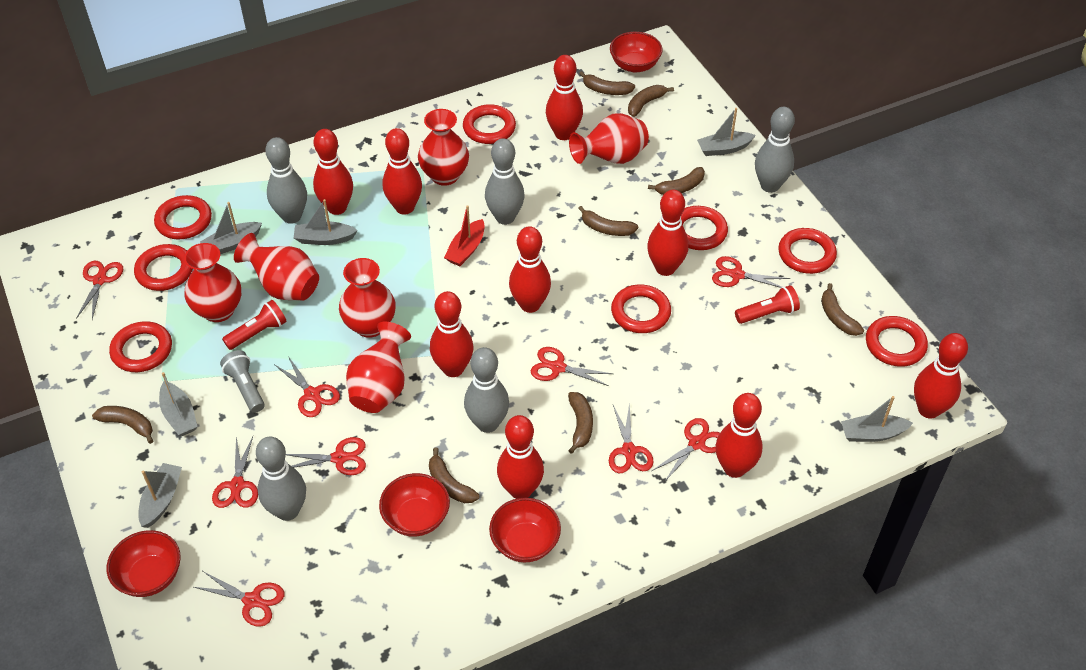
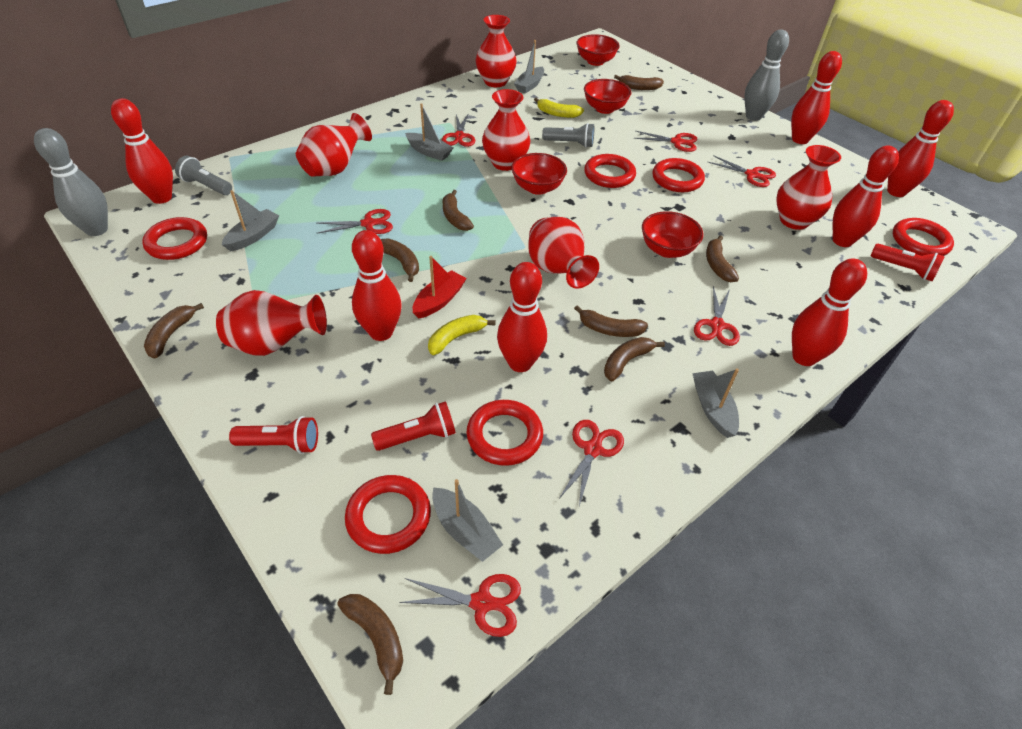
grey boat: [138,463,182,528] [159,372,197,436] [200,202,262,254] [294,199,358,245] [697,108,756,156] [841,396,913,442] = 6 -> [222,190,279,251] [405,103,454,161] [432,479,503,562] [514,40,544,94] [692,368,739,438] = 5
grey bowling pin: [256,437,306,521] [265,137,307,224] [464,347,509,433] [485,138,524,225] [755,107,795,193] = 5 -> [34,128,108,236] [744,30,789,121] = 2
grey flashlight: [220,350,265,413] = 1 -> [175,156,232,195] [542,123,594,148] = 2
red bowling pin: [313,129,353,215] [383,128,422,215] [430,291,473,377] [497,415,544,499] [509,226,551,313] [546,55,583,140] [647,190,689,276] [716,393,762,478] [914,333,968,419] = 9 -> [111,98,173,204] [352,230,402,341] [497,262,547,372] [791,51,842,144] [792,259,867,366] [833,145,899,247] [887,100,954,197] = 7
red flashlight: [222,300,287,350] [735,285,800,324] = 2 -> [229,416,318,454] [371,401,456,451] [871,244,945,281] = 3
red ring: [109,321,172,372] [134,244,193,291] [154,195,212,240] [463,104,516,144] [611,284,671,333] [681,206,728,250] [778,228,837,274] [866,316,928,367] = 8 -> [142,217,207,260] [345,475,431,554] [466,400,543,466] [584,154,636,188] [653,158,705,192] [893,218,954,256] = 6
red scissors: [76,261,123,320] [194,571,285,627] [212,436,258,508] [274,356,340,417] [286,437,366,475] [531,347,613,386] [609,402,654,473] [652,418,720,481] [712,256,790,288] = 9 -> [317,209,393,234] [399,574,521,637] [442,113,475,147] [558,420,624,506] [634,131,697,152] [694,286,740,346] [708,155,776,187] = 7
yellow banana: none = 0 -> [428,315,495,355] [534,97,584,118] = 2

